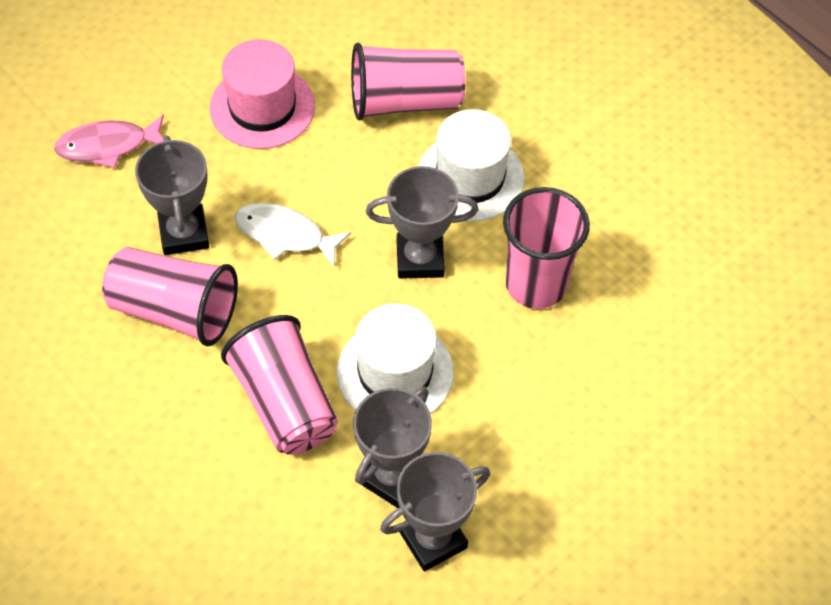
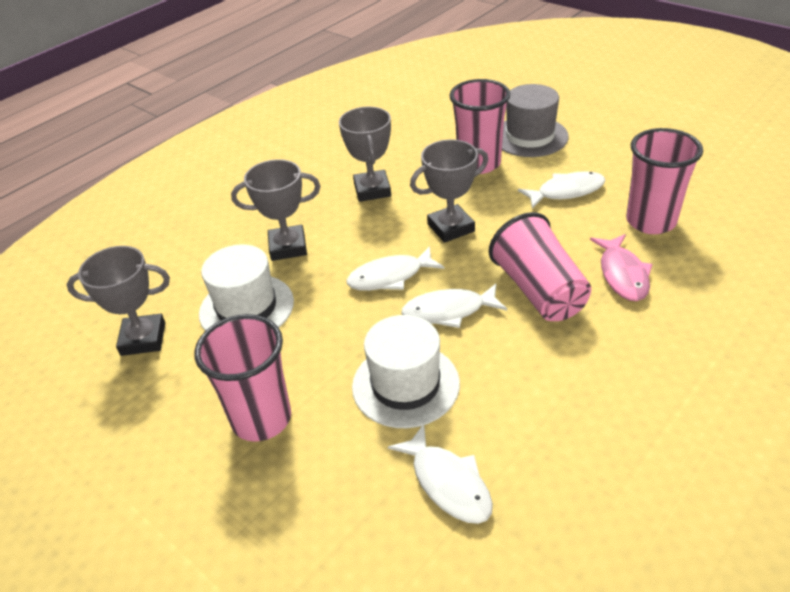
grey hat: none = 0 -> [502,84,569,157] = 1
pink hat: [210,39,315,149] = 1 -> none = 0
white fish: [235,203,351,267] = 1 -> [347,246,445,291] [388,424,493,524] [401,284,507,328] [518,171,606,208] = 4

